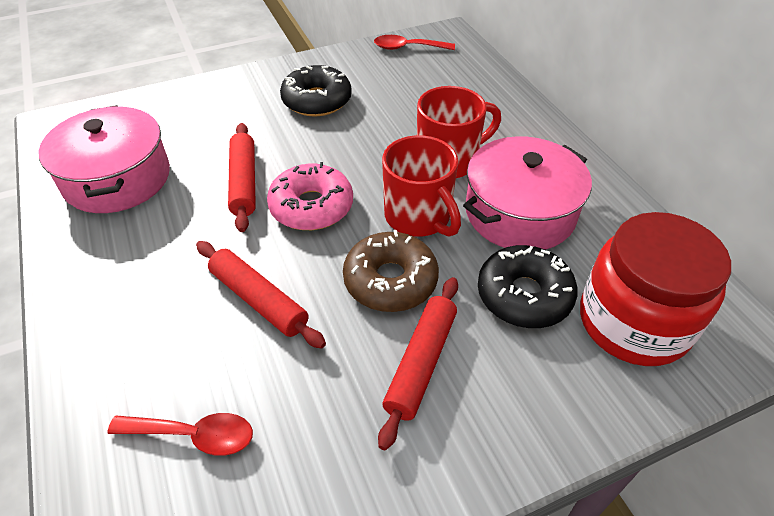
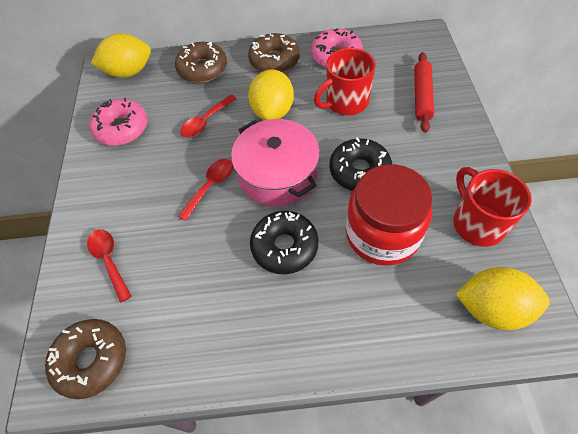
brown donut: [343,230,439,312] = 1 -> [45,319,126,399] [175,42,227,83] [248,33,300,73] = 3
pink donut: [267,162,353,230] = 1 -> [90,98,148,146] [311,28,363,67] = 2
pink pot: [39,105,170,213] [463,136,592,250] = 2 -> [231,119,320,207] = 1
red rolling pin: [196,241,326,349] [228,123,256,232] [378,277,458,450] = 3 -> [414,52,434,133] = 1
red spoon: [107,413,253,456] [374,35,455,50] = 2 -> [87,229,132,303] [178,159,233,221] [180,95,237,137] = 3
yellow lemon: none = 0 -> [91,33,151,78] [248,69,294,120] [455,267,550,330] = 3

